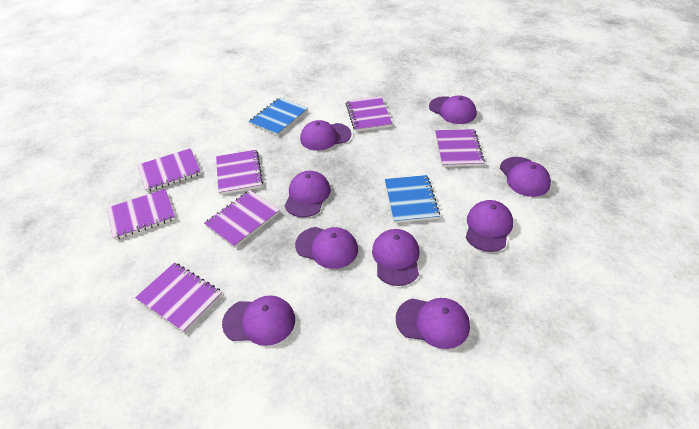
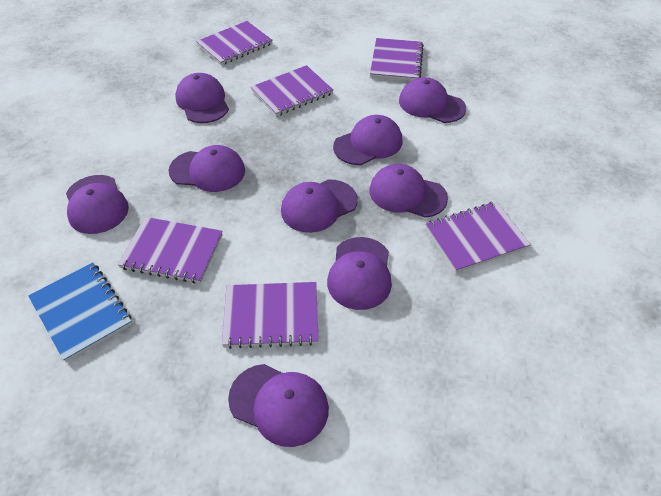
blue notebook: [248,97,308,136] [385,175,440,223] = 2 -> [28,262,132,362] = 1
purple notebook: [107,189,175,240] [135,262,222,333] [138,148,201,192] [204,190,280,248] [216,150,263,195] [346,96,393,132] [435,129,485,167] = 7 -> [118,217,223,284] [196,21,273,66] [222,282,319,349] [251,65,333,117] [370,38,424,81] [425,201,531,273] = 6

